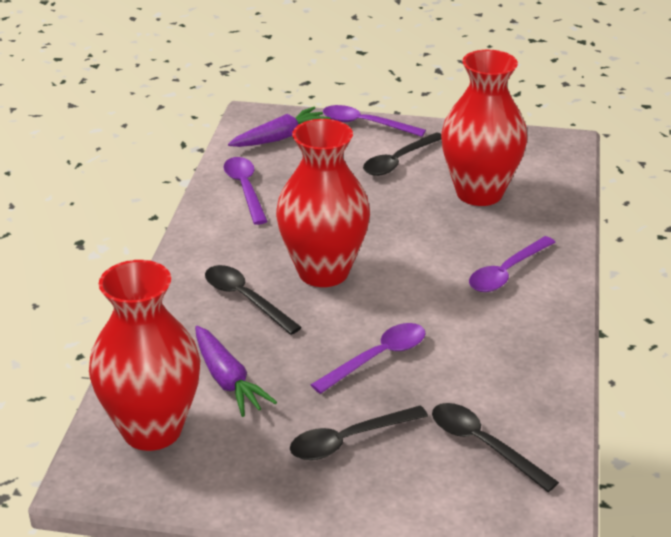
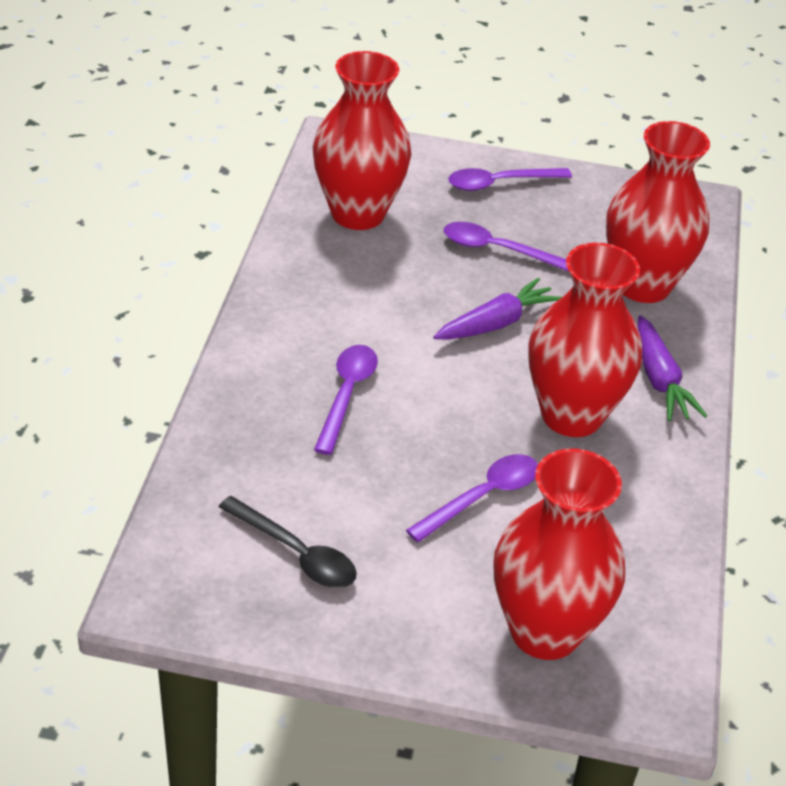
black spoon: [205,265,302,335] [290,405,428,460] [363,132,441,176] [432,403,559,492] = 4 -> [219,496,357,588] = 1
red vase: [89,260,200,451] [276,119,370,287] [441,49,527,206] = 3 -> [313,51,412,230] [493,448,625,660] [528,242,642,437] [606,121,710,303] = 4

